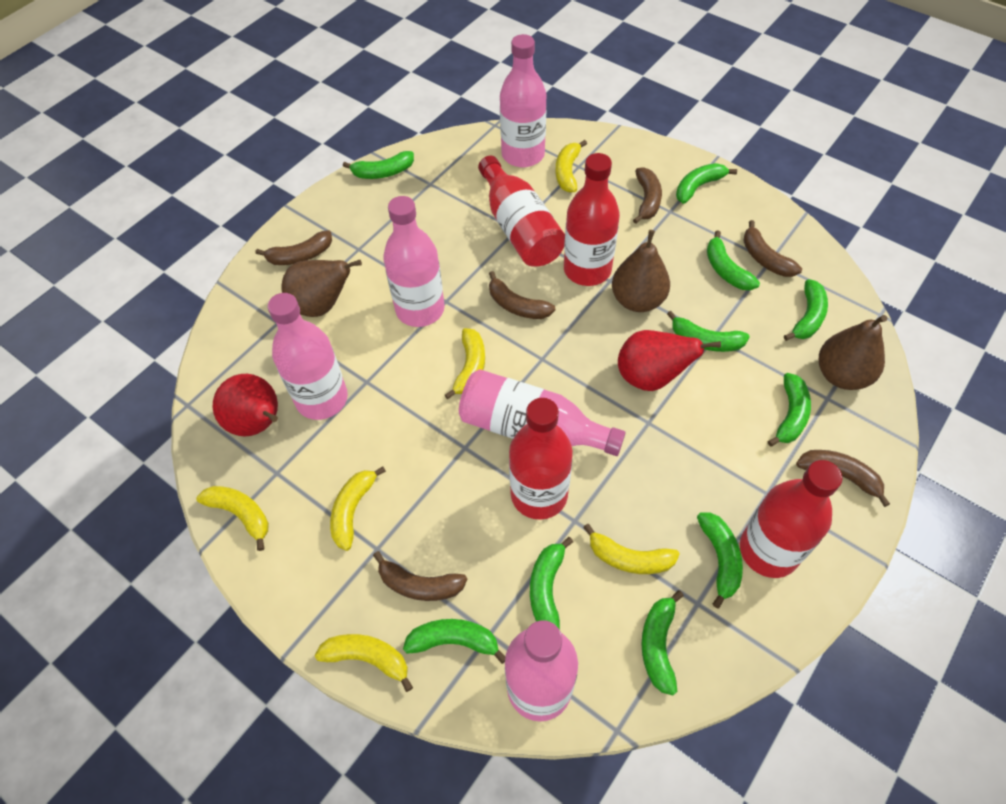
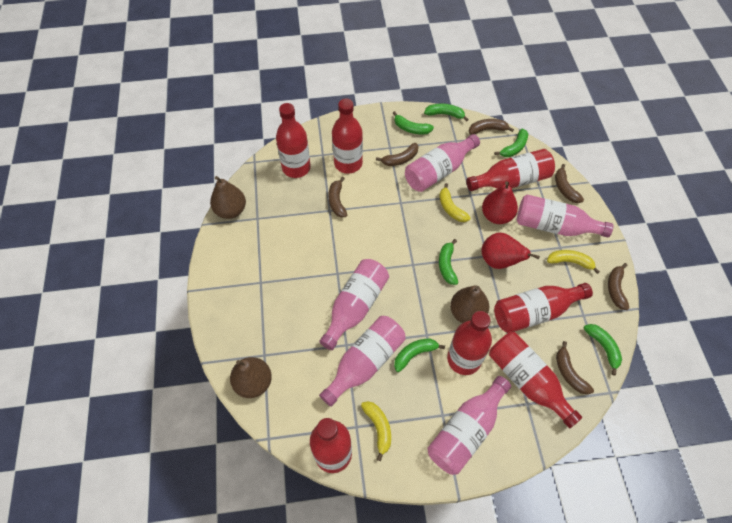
green banana: [343,151,414,179] [403,619,505,664] [530,537,573,630] [642,590,684,696] [667,311,750,352] [676,163,737,204] [697,513,743,608] [707,230,760,290] [768,373,811,446] [784,279,828,341] = 10 -> [393,111,434,134] [394,338,445,372] [424,103,469,122] [439,239,458,285] [494,128,528,157] [583,324,622,375] = 6
red bottle: [478,156,565,267] [509,398,573,520] [564,153,620,286] [740,460,842,578] = 4 -> [276,103,311,178] [310,418,352,473] [332,99,363,174] [447,311,492,375] [466,149,555,191] [489,332,582,428] [494,283,593,333] = 7
yellow banana: [196,486,269,551] [315,634,413,692] [330,466,386,551] [445,328,485,399] [556,140,587,192] [583,524,680,574] = 6 -> [361,401,391,461] [439,183,471,222] [547,250,600,274] = 3

